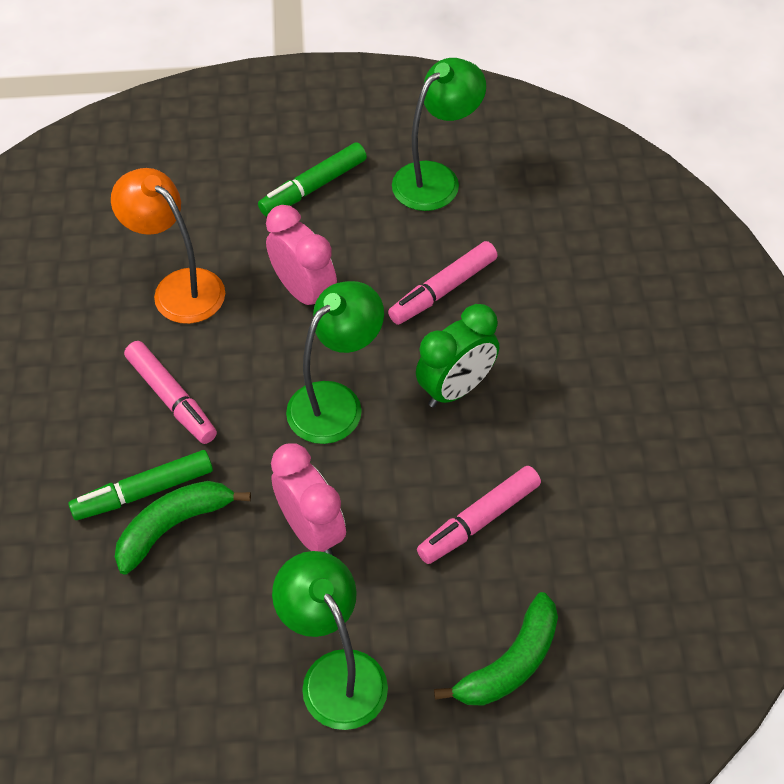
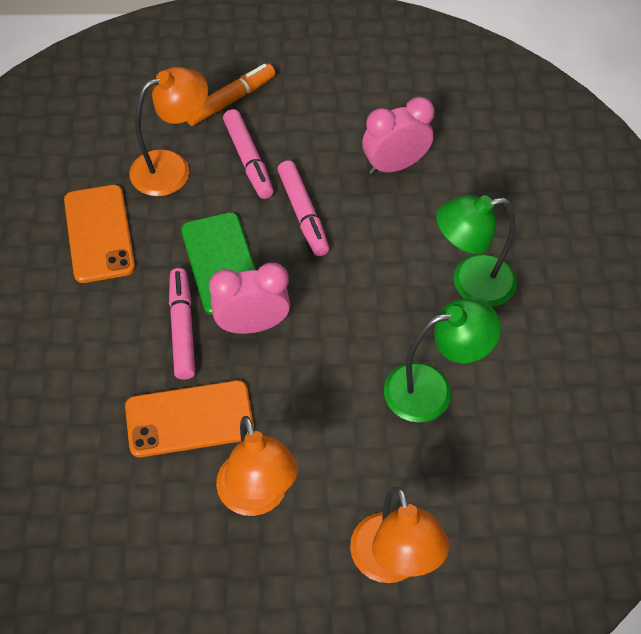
green banana: [115,481,251,575] [434,592,558,706] = 2 -> none = 0
green clock: [416,304,499,407] = 1 -> none = 0
green lamp: [272,551,388,730] [286,281,384,444] [392,58,486,211] = 3 -> [384,298,501,423] [436,195,517,307] = 2
green marker: [68,450,213,520] [258,142,367,216] = 2 -> none = 0
green phone: none = 0 -> [181,212,256,315] = 1
orange lamp: [111,168,225,324] = 1 -> [130,67,208,196] [216,416,298,516] [350,486,449,583] = 3
orange marker: none = 0 -> [187,64,276,126] = 1
orange phone: none = 0 -> [64,185,135,283] [125,380,254,457] = 2

